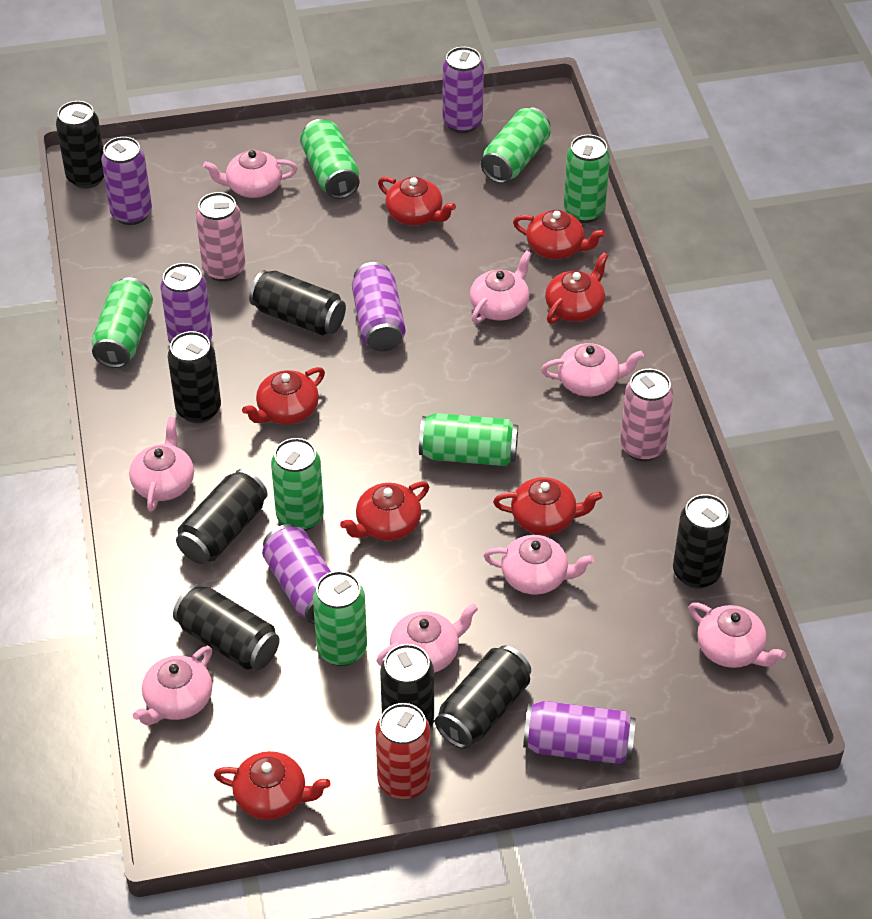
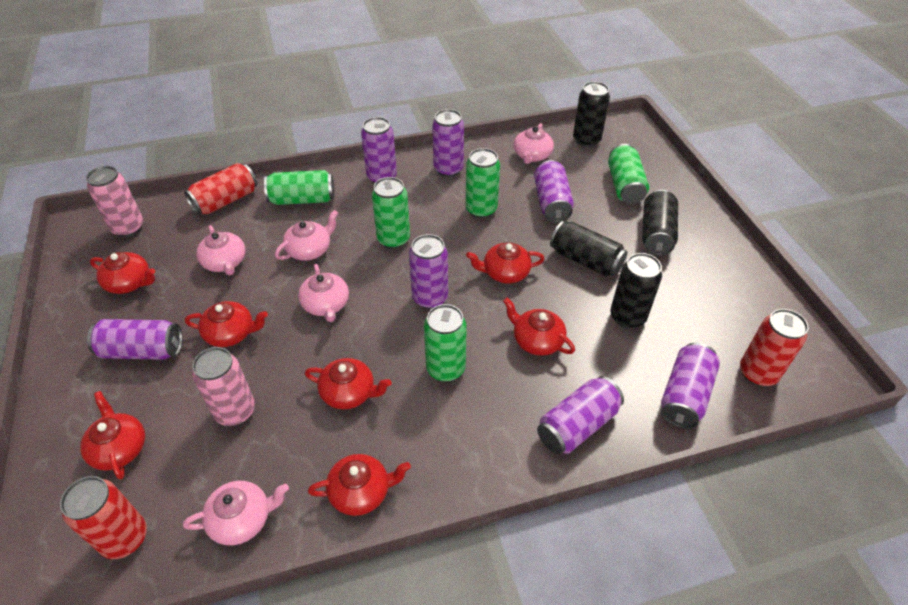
black can: [56,101,104,189] [168,331,221,423] [173,584,280,670] [176,469,268,564] [249,270,346,336] [380,644,434,728] [435,646,531,749] [673,494,731,589] = 8 -> [550,221,627,277] [573,81,610,147] [610,253,662,329] [642,190,678,256] = 4
green can: [92,277,153,368] [271,438,324,531] [300,119,360,199] [313,571,367,666] [419,413,518,466] [481,107,551,183] [564,134,610,223] = 7 -> [264,170,335,205] [372,177,410,249] [424,304,467,382] [466,148,500,219] [608,144,649,204] = 5
pink teapot: [129,417,194,512] [133,646,212,725] [203,150,298,198] [376,603,478,673] [470,250,532,323] [484,535,594,595] [541,343,644,397] [689,603,786,668] = 8 -> [183,481,289,545] [196,225,246,275] [275,210,338,261] [298,264,349,322] [514,123,554,164] = 5
purple can: [101,137,152,225] [160,263,212,344] [262,524,331,624] [352,262,406,352] [443,47,484,133] [523,701,636,764] = 6 -> [87,319,183,360] [361,117,397,184] [409,234,448,309] [432,109,464,177] [534,160,574,223] [537,376,624,455] [661,343,720,429] = 7
red can: [375,703,431,799] = 1 -> [60,476,147,559] [184,163,257,216] [740,309,808,387] = 3

